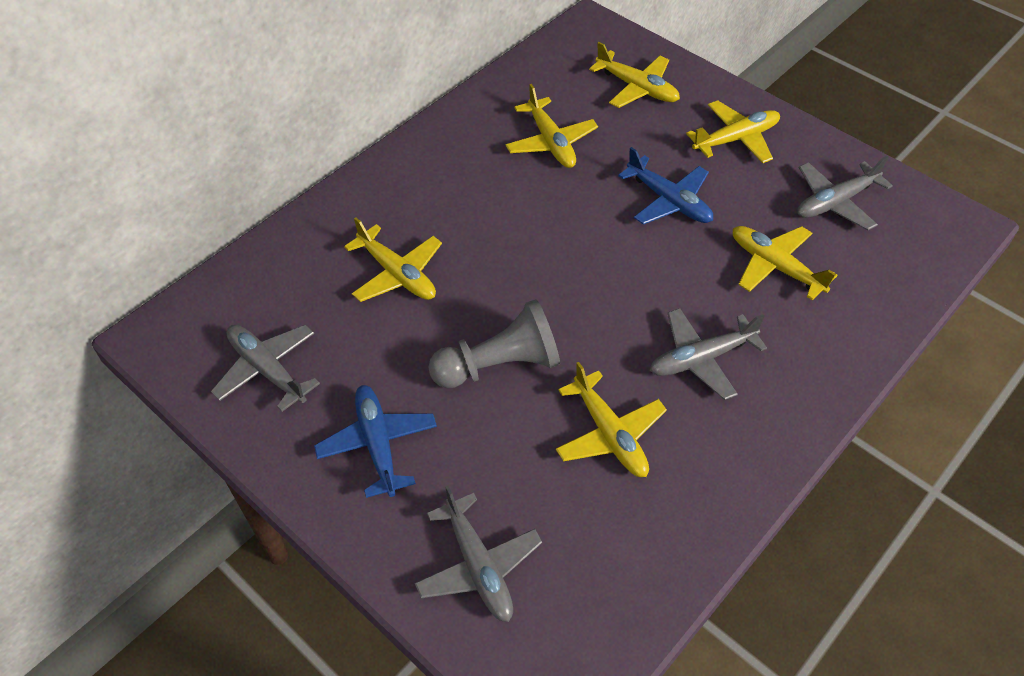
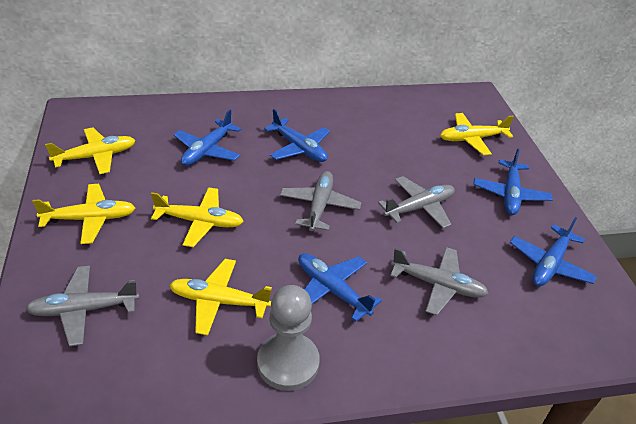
blue plane: [314,385,437,498] [618,147,713,225] = 2 -> [173,110,241,166] [264,109,330,162] [298,253,382,322] [473,148,552,215] [510,217,597,286] = 5
yellow plane: [344,217,442,302] [505,84,598,168] [556,362,667,477] [589,42,680,108] [686,100,780,163] [733,226,838,300] = 6 -> [32,184,135,244] [45,127,136,174] [151,187,244,247] [170,259,272,335] [440,113,514,155] = 5

